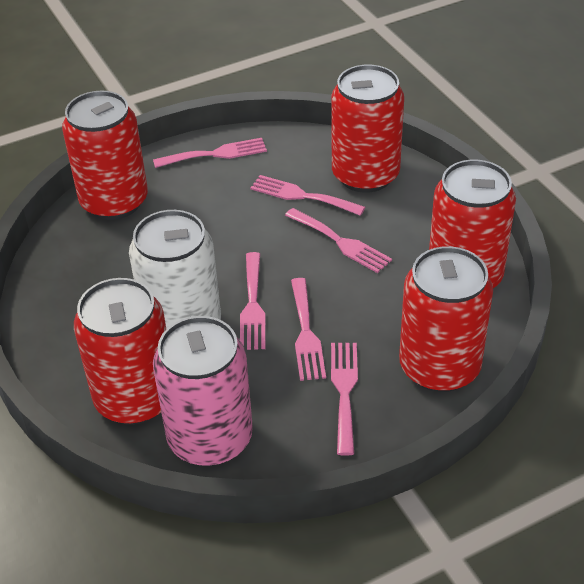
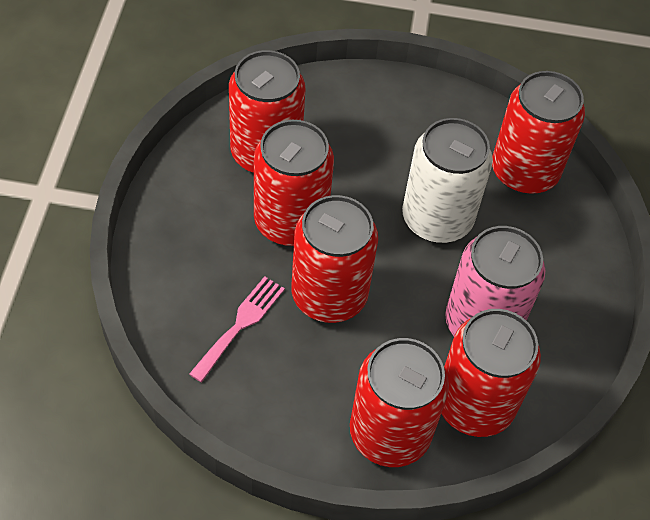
pink fork: [153,138,267,168] [240,252,265,350] [250,175,365,216] [285,208,392,273] [291,278,326,381] [331,343,358,456] = 6 -> [189,276,285,382] = 1
red can: [62,91,148,220] [74,278,166,425] [332,65,404,193] [399,246,493,392] [429,160,516,288] = 5 -> [229,50,305,173] [254,120,334,246] [291,195,378,323] [350,338,449,467] [441,309,541,437] [492,71,585,194] = 6

